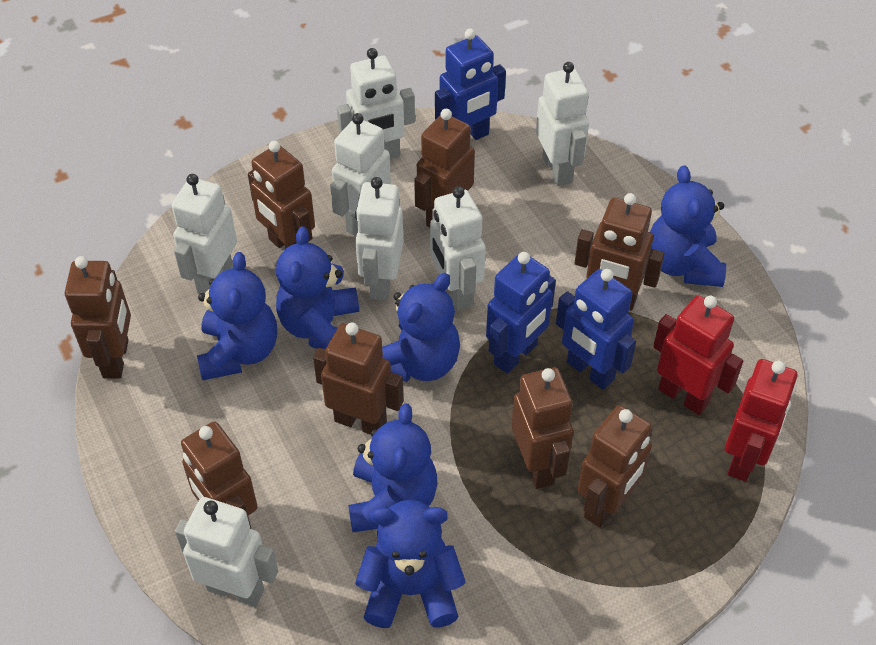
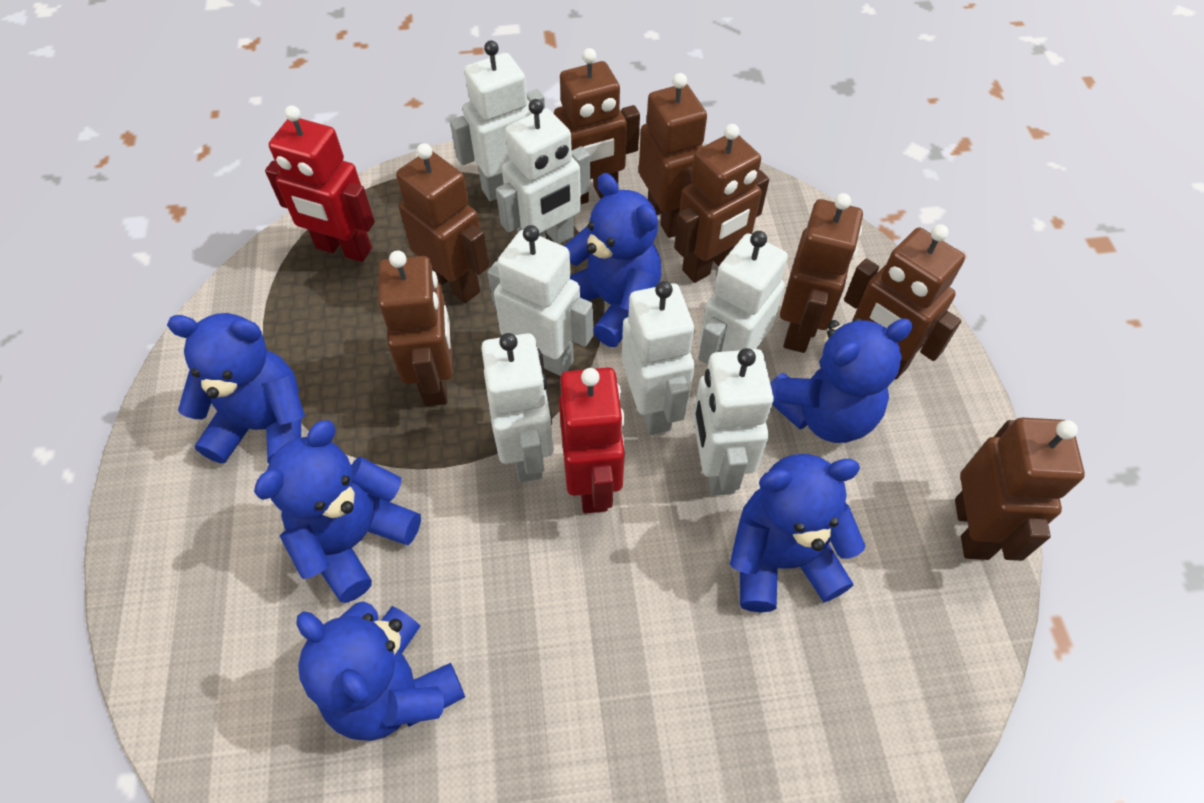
blue robot: [435,29,506,140] [486,252,556,374] [556,269,636,390] = 3 -> none = 0

